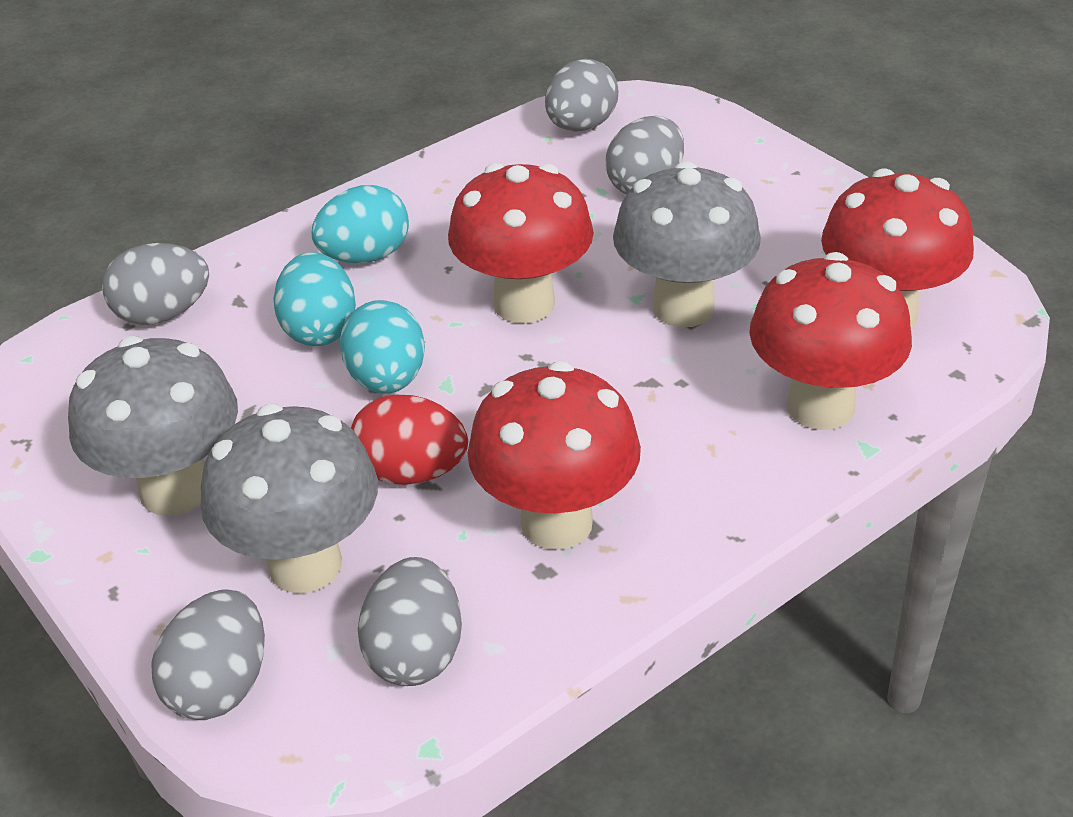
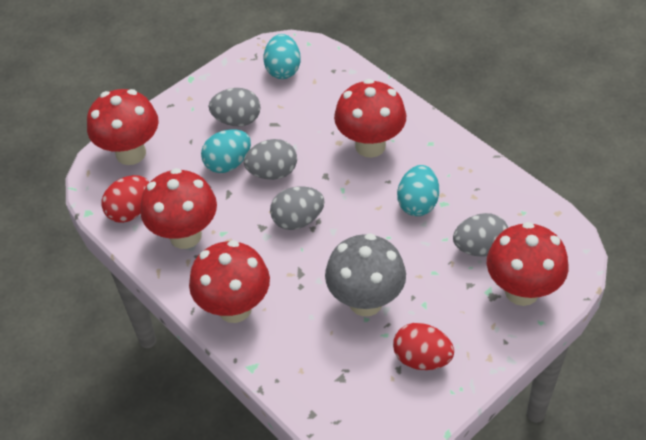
grey egg: [102,243,209,325] [152,589,265,720] [358,557,462,686] [545,59,618,132] [605,116,684,194] = 5 -> [209,88,261,126] [244,139,297,180] [270,186,325,230] [453,213,508,257] = 4
grey mushroom: [68,336,238,516] [200,404,378,593] [613,161,761,327] = 3 -> [325,233,406,316] = 1
red egg: [351,395,468,485] = 1 -> [101,175,150,223] [393,323,454,370] = 2
red mushroom: [448,163,594,323] [467,361,641,550] [749,252,912,430] [821,169,974,329] = 4 -> [87,89,159,165] [141,168,217,249] [189,240,270,323] [334,79,406,158] [487,222,568,306] = 5

